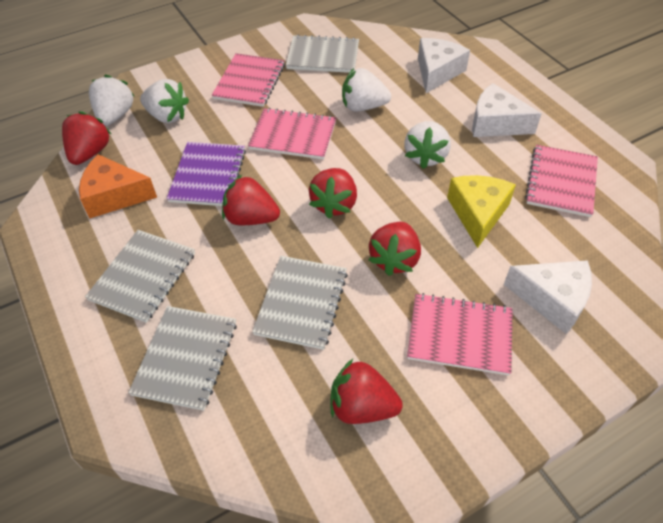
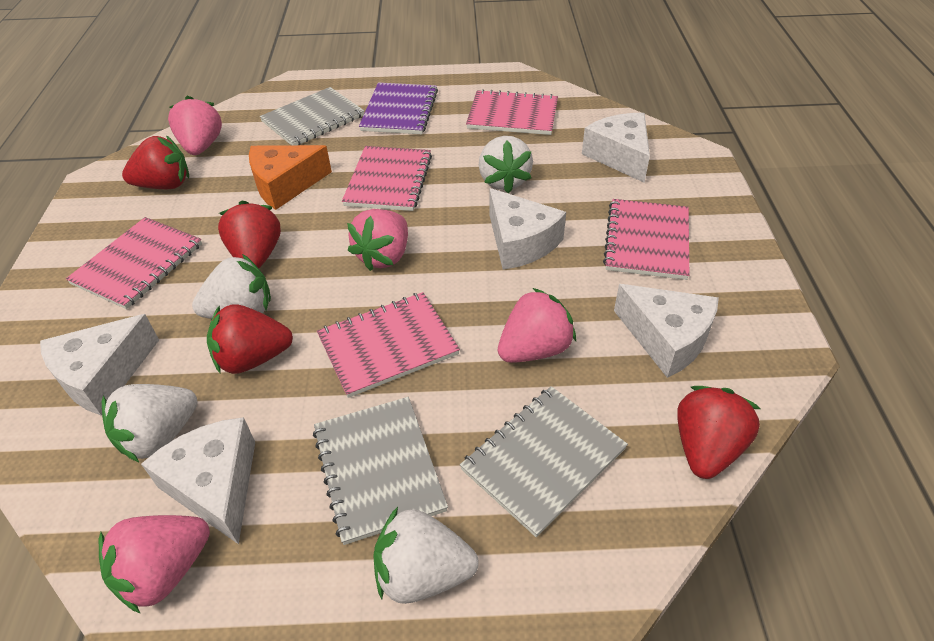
grey notebook: [85,230,195,323] [128,306,237,411] [252,256,348,350] [286,34,359,73] = 4 -> [260,87,364,145] [313,397,448,545] [460,386,628,537] = 3
pink notebook: [212,53,285,107] [248,108,336,160] [407,293,513,376] [525,145,598,217] = 4 -> [66,217,202,309] [317,292,460,398] [342,146,432,211] [466,89,558,135] [603,199,689,280] = 5
pink strawberry: none = 0 -> [99,515,210,614] [168,96,222,155] [347,209,408,271] [498,288,576,363] = 4
red strawberry: [62,111,111,165] [222,175,280,225] [309,168,357,219] [330,359,403,424] [369,222,421,276] = 5 -> [122,135,189,189] [207,304,293,374] [218,201,281,268] [677,386,761,479] = 4
white cheese: [418,38,470,93] [472,83,542,137] [504,260,592,334] = 3 -> [40,314,159,416] [141,417,255,544] [489,188,566,270] [582,113,650,183] [614,284,719,378] = 5
yellow cheese: [447,175,516,248] = 1 -> none = 0

